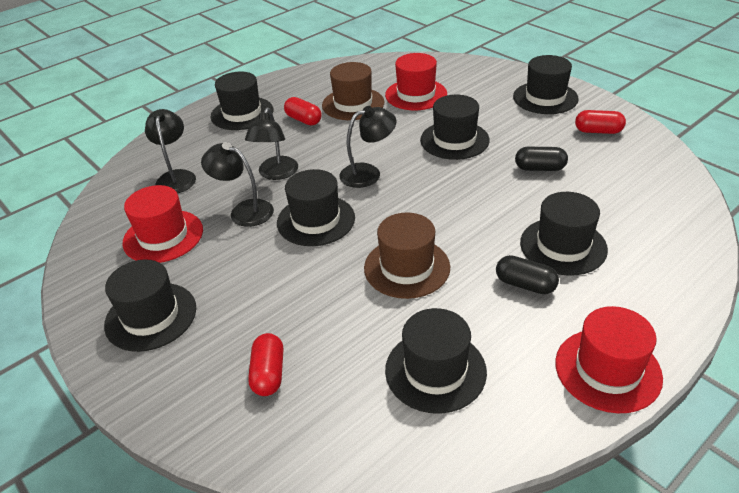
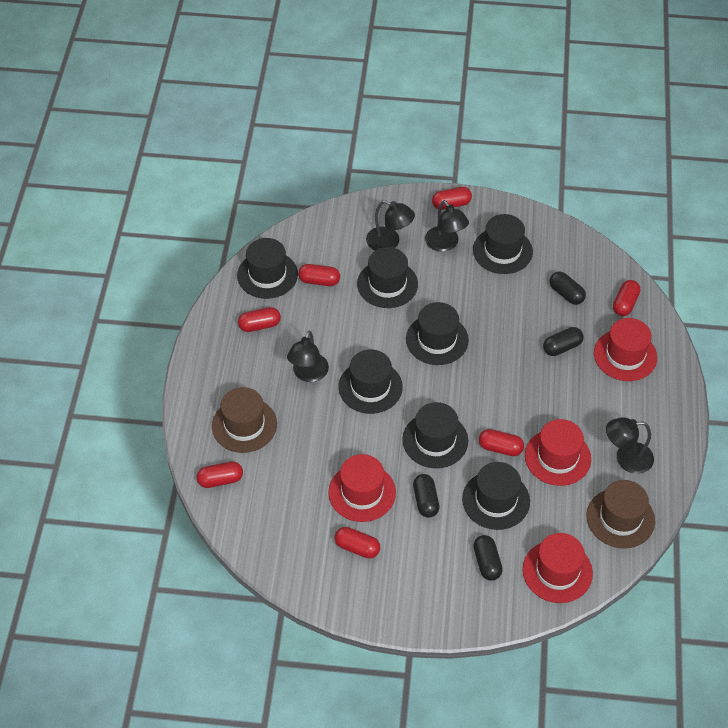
black capsule: [496,255,559,294] [515,147,568,171] = 2 -> [413,474,440,518] [473,535,503,581] [543,327,584,356] [550,271,586,305] = 4
red capsule: [248,333,283,396] [284,97,321,125] [575,110,626,134] = 3 -> [197,461,243,488] [238,307,281,332] [298,264,340,286] [334,527,380,558] [432,187,472,210] [479,429,524,456] [613,280,640,316] = 7
red hat: [123,185,203,263] [385,53,447,110] [555,306,663,413] = 3 -> [328,454,396,522] [523,533,593,603] [525,419,591,486] [594,318,657,381] = 4

